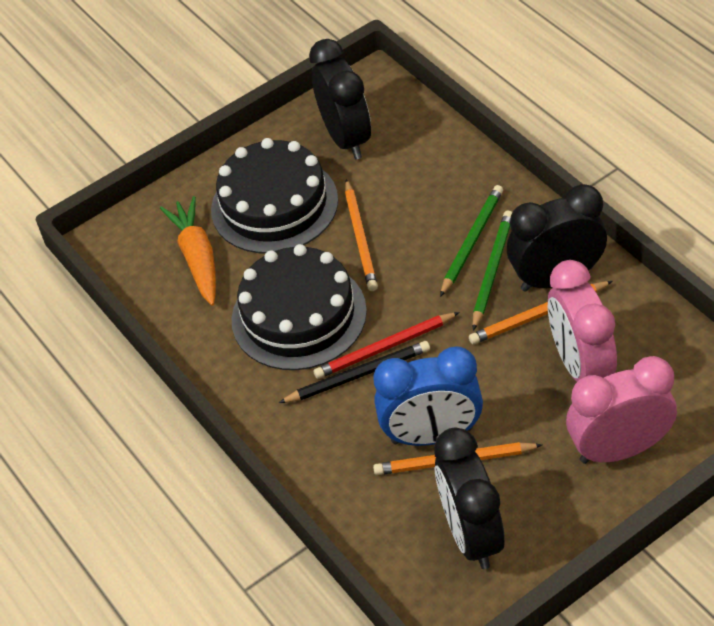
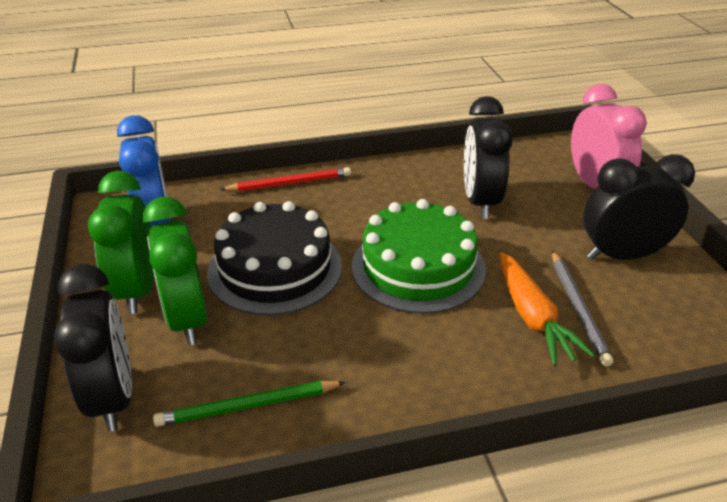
black cake: [211,138,338,254] [232,244,367,370] = 2 -> [207,201,342,316] = 1
black pencil: [279,341,430,403] = 1 -> none = 0
green cake: none = 0 -> [352,199,486,314] = 1
green clock: none = 0 -> [88,171,154,314] [143,197,207,345] = 2
green pencil: [440,185,503,297] [472,211,513,331] = 2 -> [153,381,346,427] = 1
grey pencil: none = 0 -> [552,251,613,366] = 1
orange pencil: [345,179,378,291] [373,442,542,475] [469,281,613,344] = 3 -> none = 0
pink clock: [548,260,617,382] [566,356,677,464] = 2 -> [571,84,647,189] = 1

